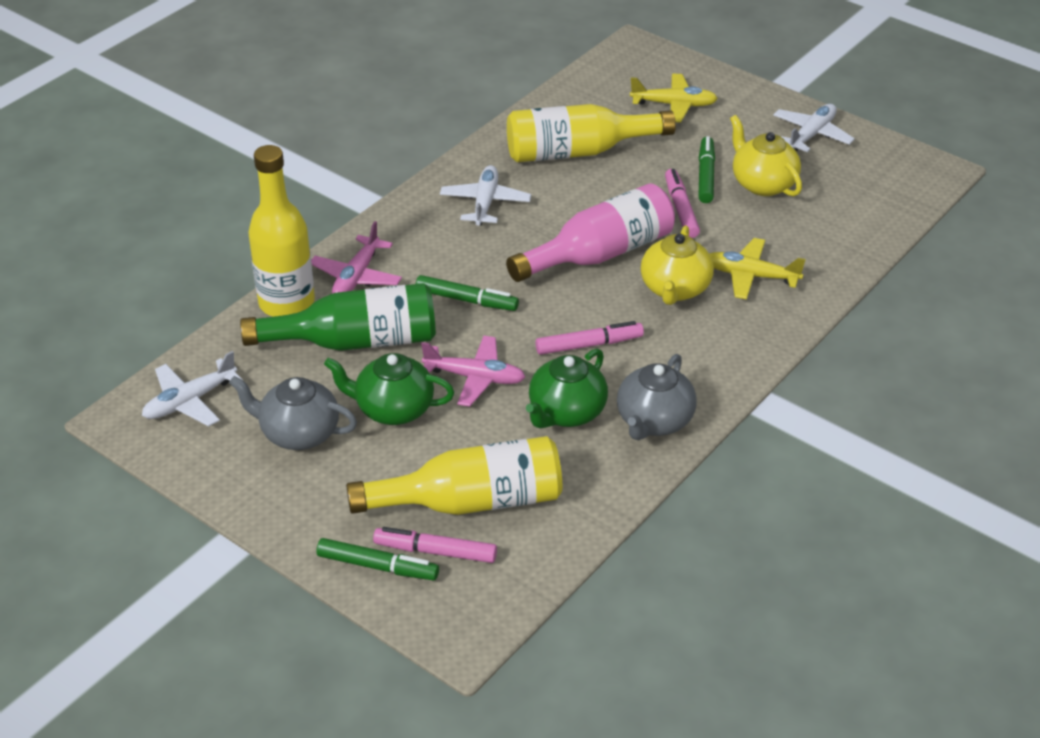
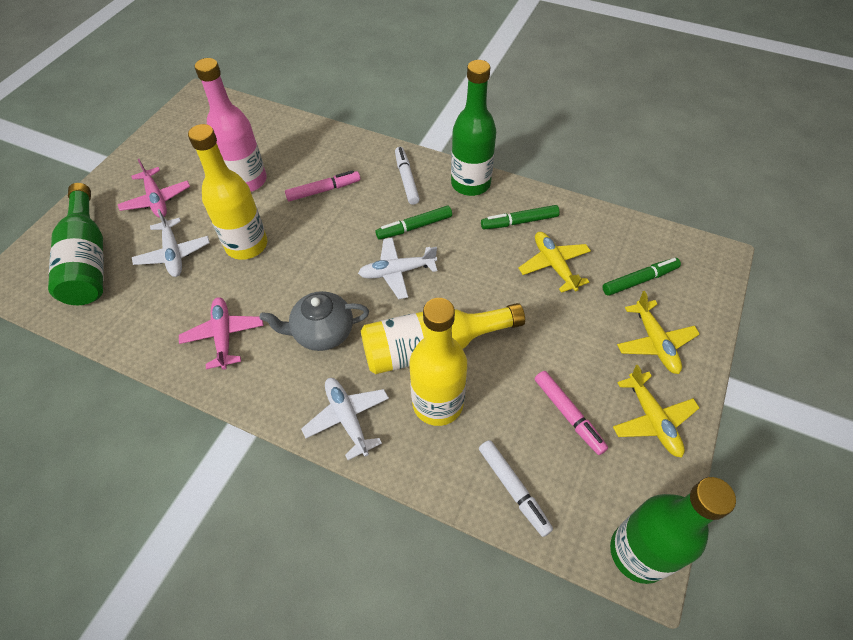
green bottle: [240,283,436,351] = 1 -> [48,183,104,305] [451,60,496,196] [610,477,736,584] = 3
green teapot: [324,353,454,425] [526,349,608,429] = 2 -> none = 0
grey teapot: [229,376,357,450] [617,354,697,440] = 2 -> [259,291,369,351] = 1
pink marker: [373,527,497,563] [535,321,644,355] [665,169,700,238] = 3 -> [285,170,360,201] [535,371,608,455] = 2
white marker: none = 0 -> [395,147,420,205] [479,440,553,537] = 2
yellow plane: [630,74,718,123] [710,238,806,299] = 2 -> [518,232,591,293] [613,365,699,458] [617,291,700,374] = 3
yellow teapot: [641,225,714,305] [730,115,802,196] = 2 -> none = 0

